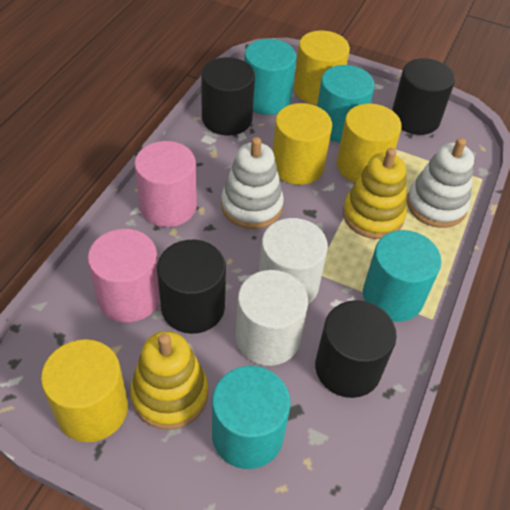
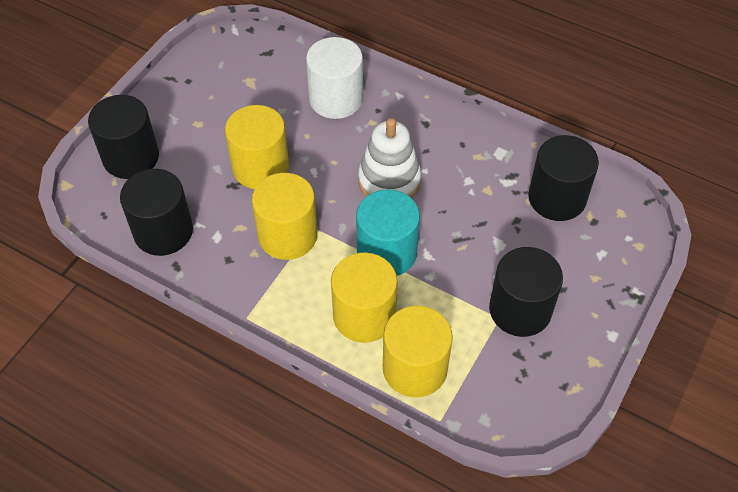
pink cylinder: [88,229,160,322] [134,141,197,227] = 2 -> none = 0
turquoise cylinder: [212,366,291,469] [244,39,296,115] [317,65,375,142] [363,230,441,322] = 4 -> [356,189,420,276] = 1
white cylinder: [236,270,308,366] [259,218,328,304] = 2 -> [306,37,363,119] = 1
white stacking toy: [221,137,284,229] [407,138,474,228] = 2 -> [358,118,421,198] = 1
yellow stacking toy: [130,331,208,430] [343,148,407,239] = 2 -> none = 0

